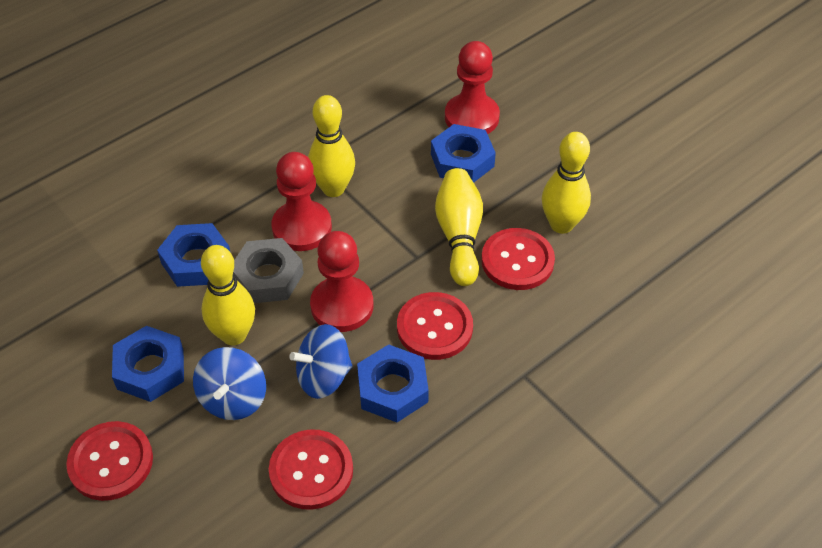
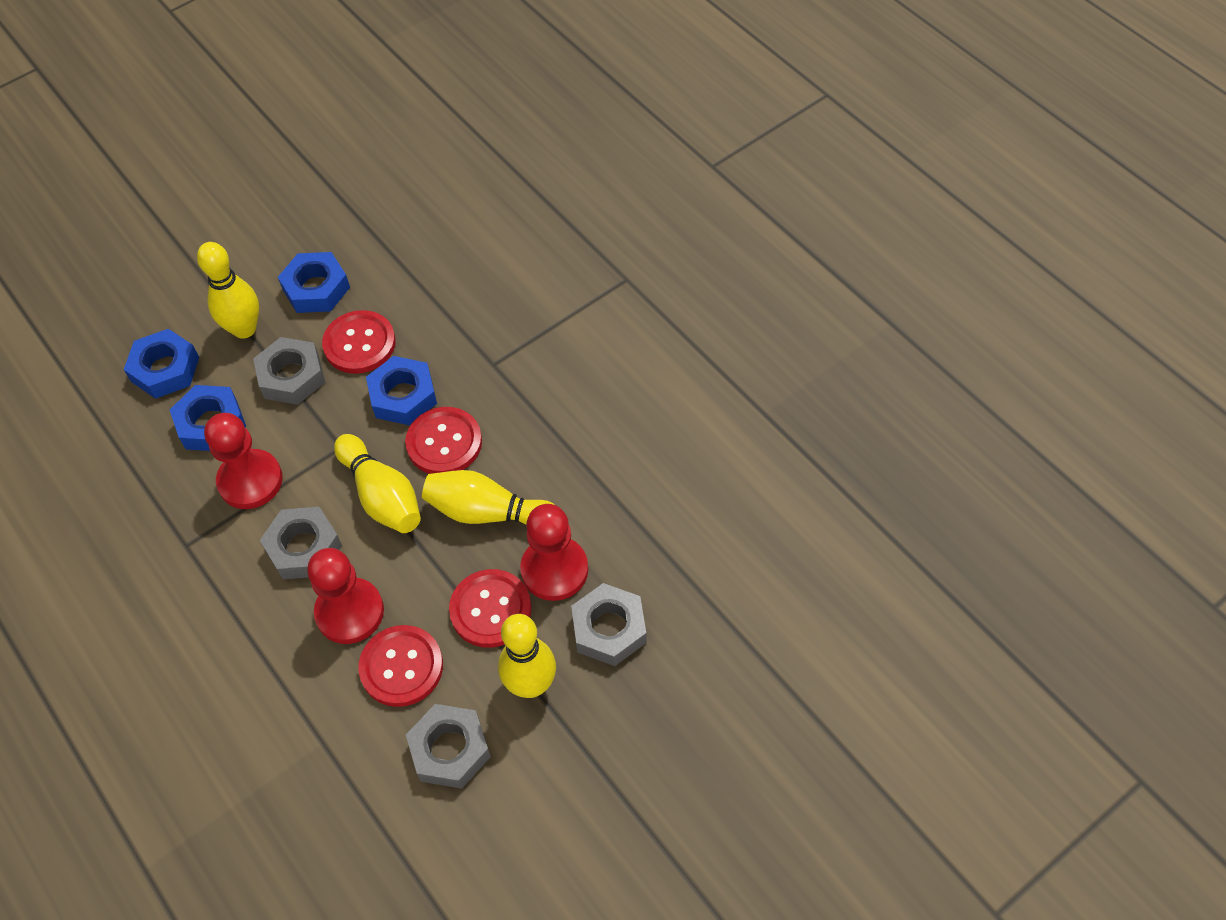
blue spinning top: [193,347,266,420] [289,324,353,399] = 2 -> none = 0
grey nut: [233,238,304,303] = 1 -> [253,337,325,405] [260,507,342,579] [406,704,491,789] [571,583,647,666] = 4

